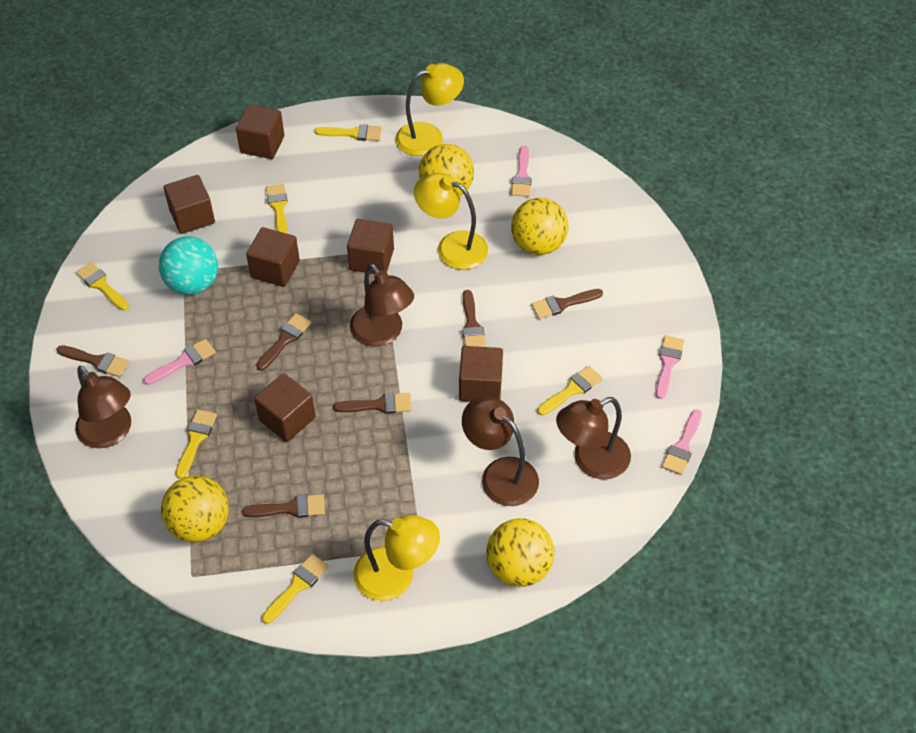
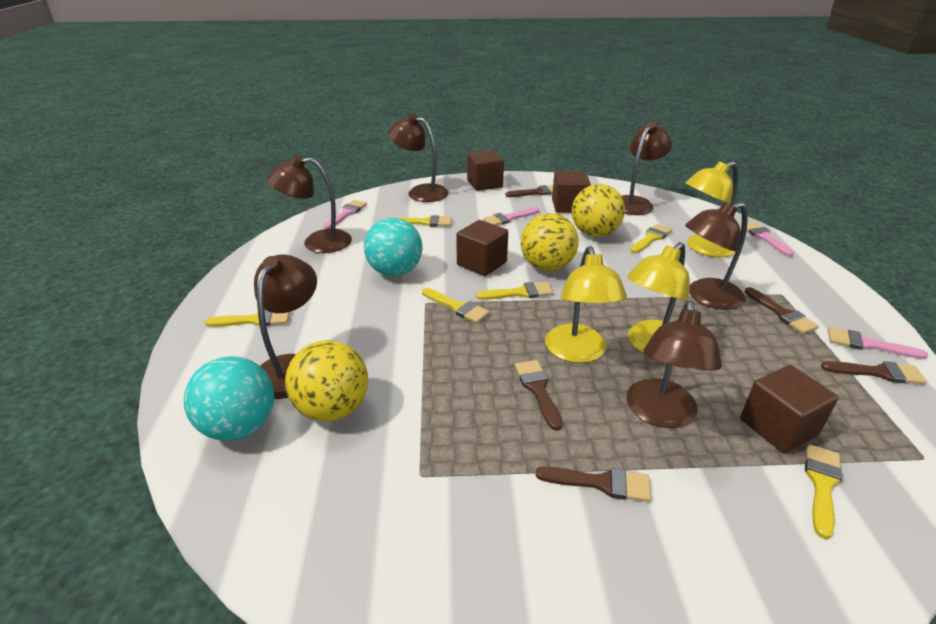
brown brush: [56,345,129,377] [242,494,325,518] [256,313,311,371] [333,393,411,414] [462,290,486,347] [531,289,603,319] = 6 -> [505,185,553,197] [515,360,562,430] [536,466,651,502] [745,287,819,334] [821,361,926,384] = 5
brown cube: [163,175,215,234] [236,105,284,159] [246,227,300,287] [254,373,316,442] [347,219,394,274] [459,346,503,402] = 6 -> [456,220,508,276] [467,150,504,191] [552,171,591,212] [740,365,838,454] = 4
brown lamp: [75,366,131,448] [350,263,414,347] [462,396,539,506] [556,397,631,479] = 4 -> [254,255,317,399] [267,156,352,253] [388,114,449,202] [622,122,672,215] [626,300,722,428] [685,202,748,310] = 6
turquoise ball: [159,236,218,295] = 1 -> [184,356,274,441] [364,218,423,276] = 2
yellow ball: [161,475,229,542] [419,144,474,196] [486,518,555,587] [511,198,568,255] = 4 -> [285,340,368,422] [521,213,579,271] [572,184,625,237] = 3

